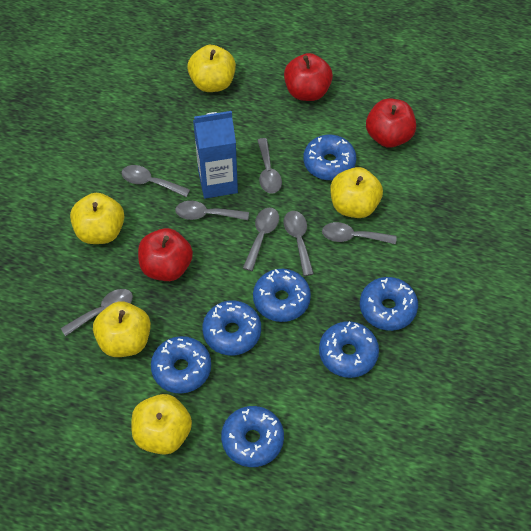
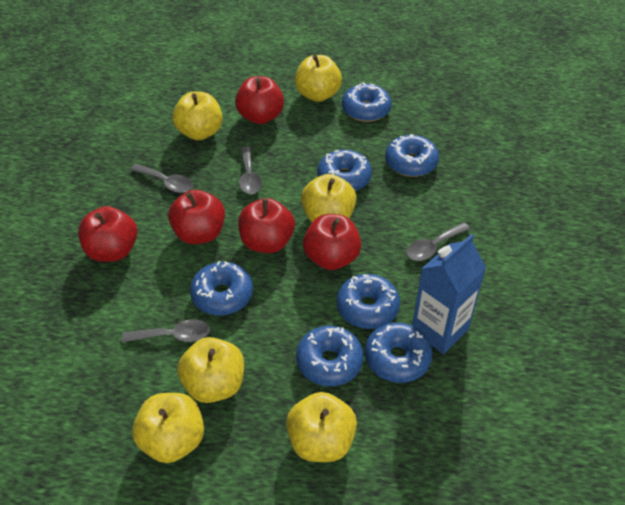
grey spoon: [61,289,133,336] [122,165,190,197] [175,201,249,220] [243,208,279,271] [258,138,282,194] [283,211,314,276] [322,222,397,244] = 7 -> [122,319,210,343] [130,164,193,193] [239,147,262,194] [406,222,470,261] = 4
red apple: [138,228,193,281] [284,53,333,101] [366,98,416,148] = 3 -> [78,206,137,262] [168,190,225,244] [235,76,284,124] [238,198,295,253] [303,214,361,270] = 5
yellow apple: [70,193,124,244] [93,301,151,357] [131,394,192,455] [187,45,236,92] [330,167,383,218] = 5 -> [132,393,204,463] [172,92,223,140] [177,337,244,403] [286,392,357,462] [295,54,342,102] [301,174,357,222] = 6

